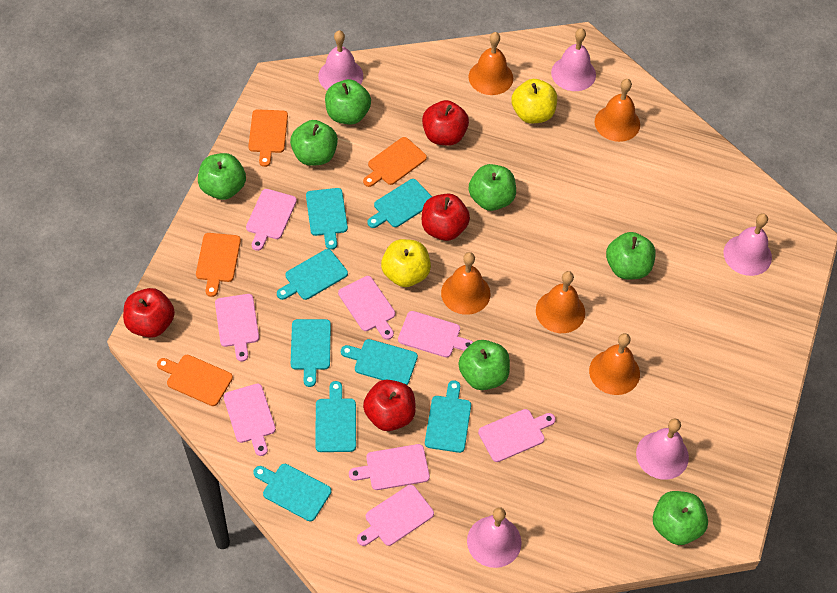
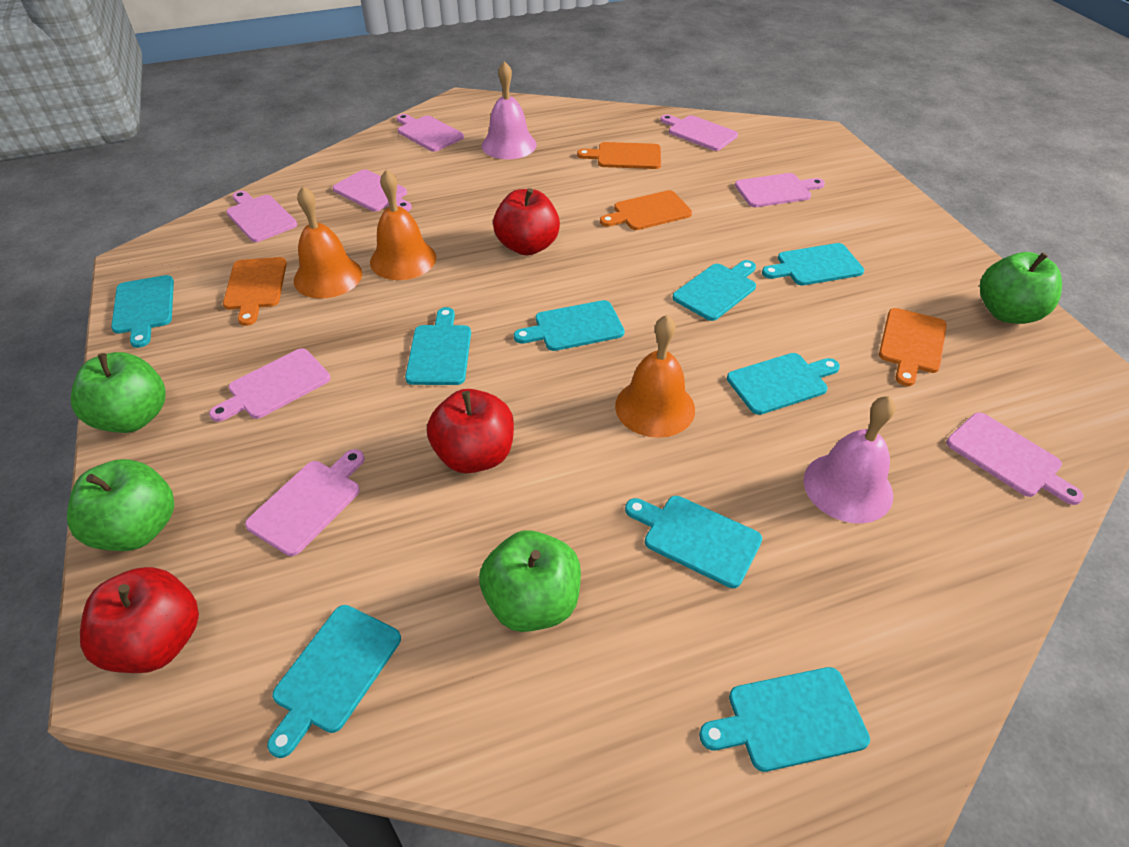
green apple: [198,153,246,200] [290,120,338,166] [325,79,371,125] [458,340,510,390] [469,164,516,211] [606,232,656,279] [653,491,708,545] = 7 -> [67,459,174,551] [71,352,165,433] [479,530,581,632] [980,252,1062,324] = 4
orange bell: [441,252,491,315] [469,32,513,95] [536,271,585,333] [589,333,640,395] [595,79,640,142] = 5 -> [294,186,362,298] [370,169,436,280] [615,315,695,438] = 3
pink bell: [318,30,363,90] [467,507,522,568] [551,28,596,91] [636,418,689,480] [723,213,772,276] = 5 -> [482,61,537,159] [803,396,895,523] = 2
red apple: [123,288,175,338] [363,380,416,431] [422,100,469,146] [422,194,470,241] = 4 -> [80,567,199,673] [427,389,514,473] [493,188,560,256] = 3
turquoise cutting board: [253,464,331,521] [277,249,348,300] [291,319,331,387] [306,188,348,250] [315,381,356,452] [341,339,418,385] [367,179,432,228] [425,380,471,453] = 8 -> [111,275,174,348] [267,605,401,758] [405,307,471,385] [514,300,625,351] [625,496,762,588] [672,260,756,321] [699,667,870,772] [727,353,840,415] [762,243,864,286] = 9
yellow apple: [381,239,431,287] [511,79,557,123] = 2 -> none = 0

